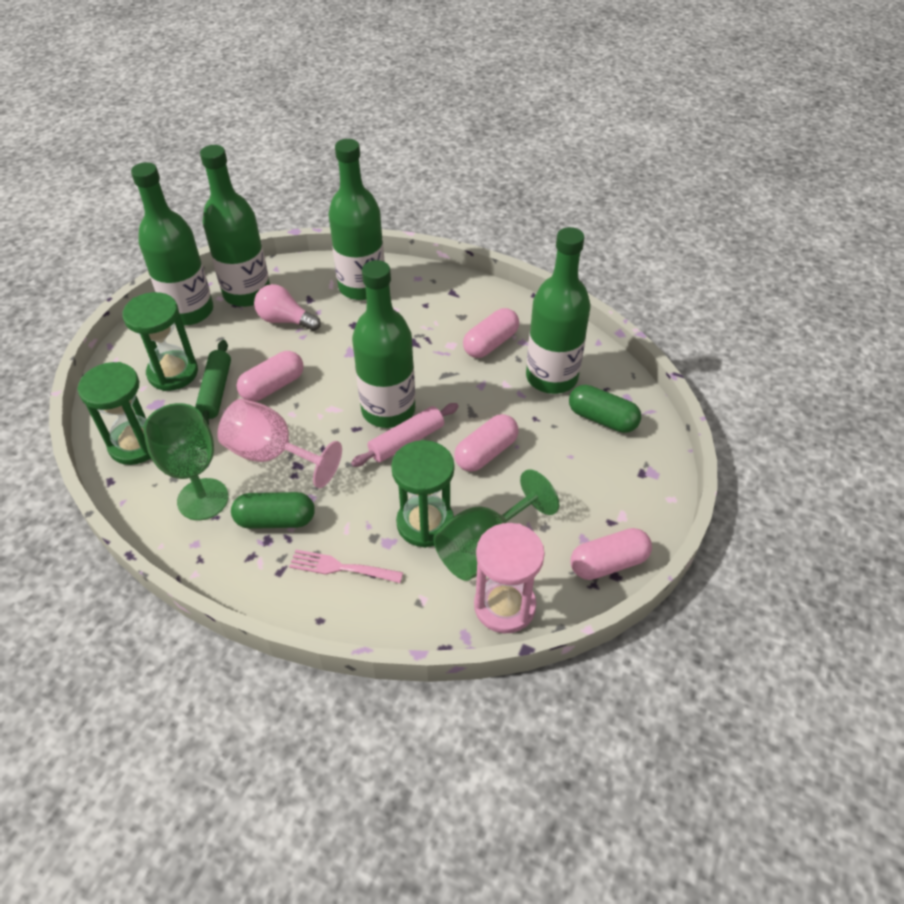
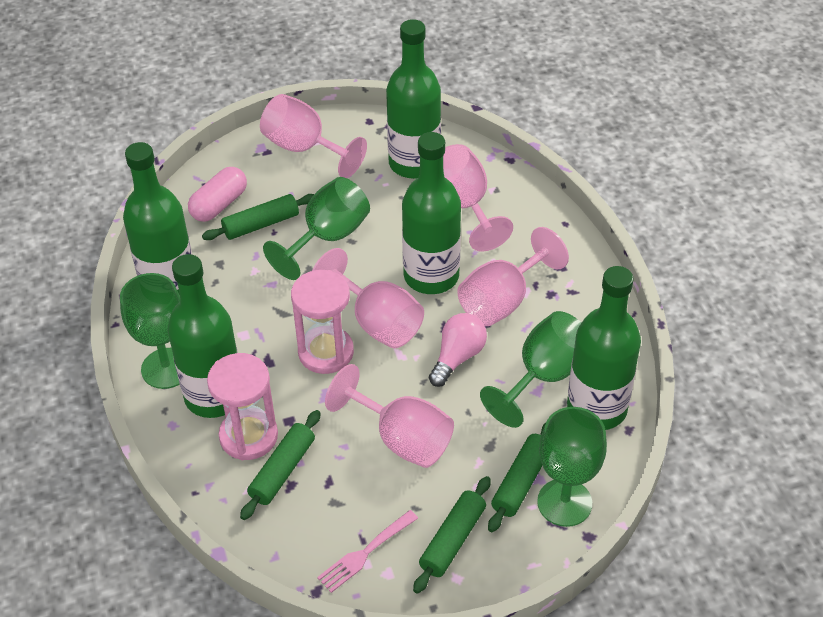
green capsule: [231,492,315,529] [569,385,641,433] = 2 -> none = 0
green goblet: [143,403,229,520] [433,469,559,581] = 2 -> [120,273,180,389] [263,177,370,280] [480,311,581,428] [537,407,607,527] = 4
green hourglass: [77,362,151,465] [122,292,198,391] [391,440,454,548] = 3 -> none = 0
green rolling pin: [195,340,231,426] = 1 -> [202,194,314,240] [240,410,321,520] [413,476,491,594] [488,423,546,532] = 4
pink capsule: [237,351,304,402] [454,414,519,472] [463,308,519,358] [571,528,652,580] = 4 -> [188,167,247,222] = 1
pink goblet: [217,399,342,488] = 1 -> [260,94,367,178] [312,248,424,348] [325,364,454,468] [443,144,513,252] [457,227,569,326] = 5
pink hourglass: [474,523,545,633] = 1 -> [207,353,278,460] [291,270,354,374] = 2
pink rolling pin: [351,403,459,467] = 1 -> none = 0

